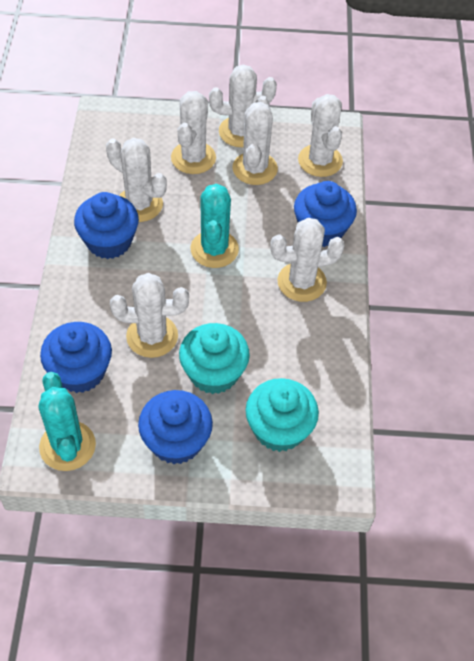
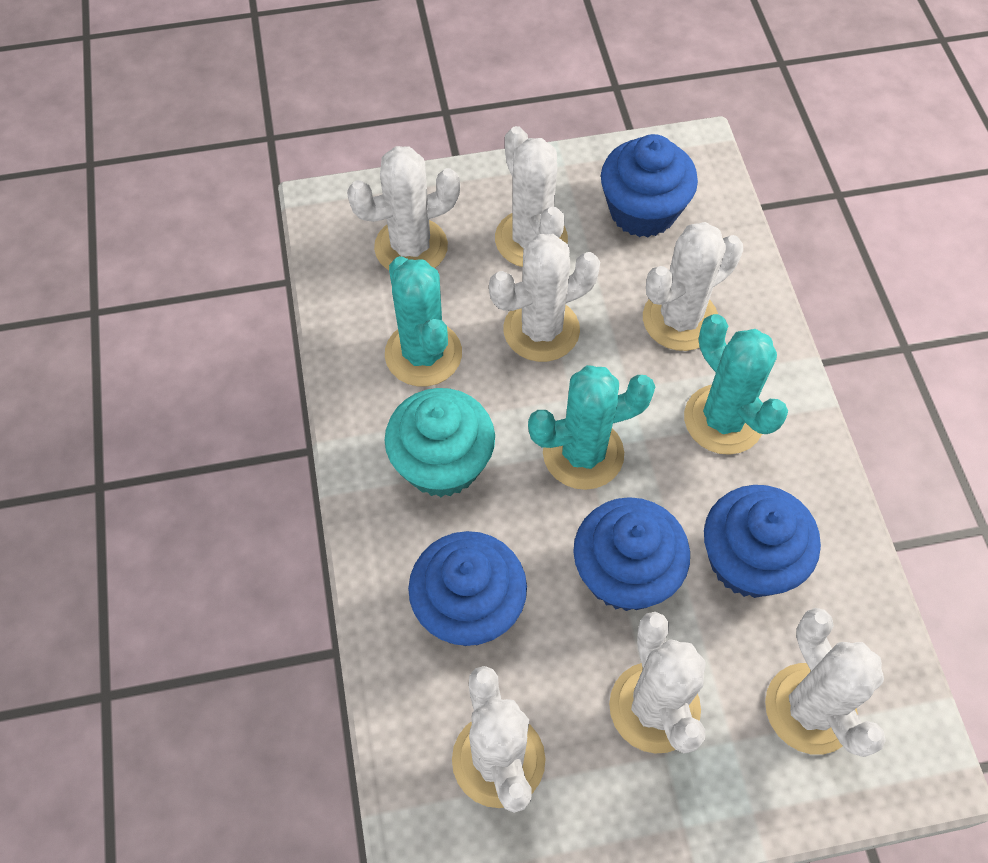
turquoise cactus: [38,372,96,471] [191,184,239,268] = 2 -> [385,256,462,386] [528,365,655,490] [684,314,788,455] = 3
turquoise cupcake: [179,323,250,394] [245,378,319,452] = 2 -> [384,388,495,497] = 1

